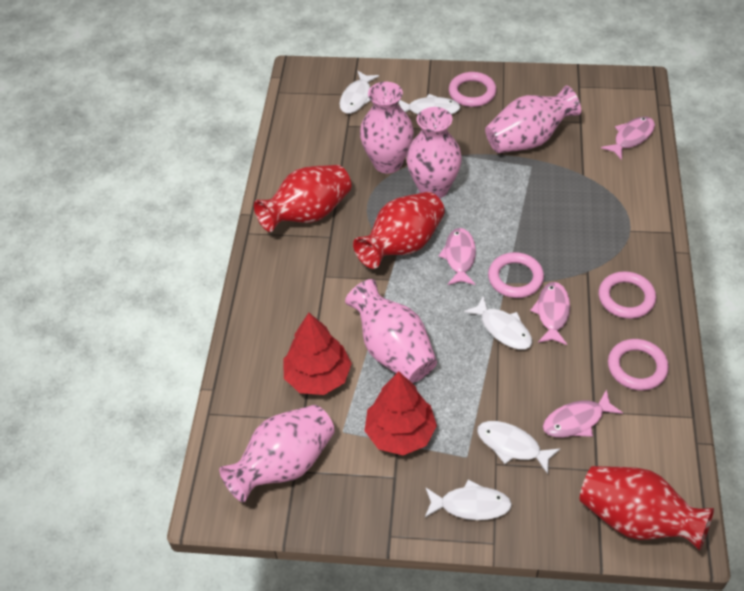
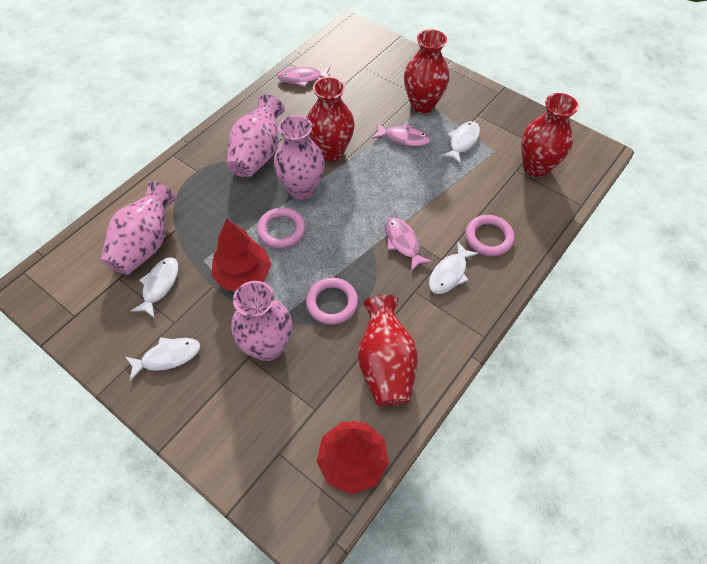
pink fish: [439,228,476,285] [530,282,570,345] [543,389,623,438] [601,117,655,160] = 4 -> [277,67,330,87] [372,123,431,147] [385,218,433,271] = 3
pink ring: [449,72,497,107] [488,252,544,298] [599,271,656,319] [608,339,669,391] = 4 -> [257,207,306,249] [306,278,358,325] [465,215,514,256] = 3
pink vase: [219,405,335,502] [345,279,437,383] [360,82,414,173] [406,107,462,199] [485,85,581,153] = 5 -> [101,181,177,275] [227,94,285,178] [231,281,292,361] [274,115,325,200] = 4
red vase: [254,165,351,232] [353,192,445,269] [580,466,714,551] = 3 -> [307,77,355,161] [358,295,418,406] [404,29,449,113] [521,93,579,177] = 4
white fish: [340,71,379,114] [399,94,460,114] [425,479,512,520] [464,296,532,349] [477,421,560,474] = 5 -> [126,337,200,381] [131,257,178,318] [429,241,479,294] [441,121,480,164] = 4

